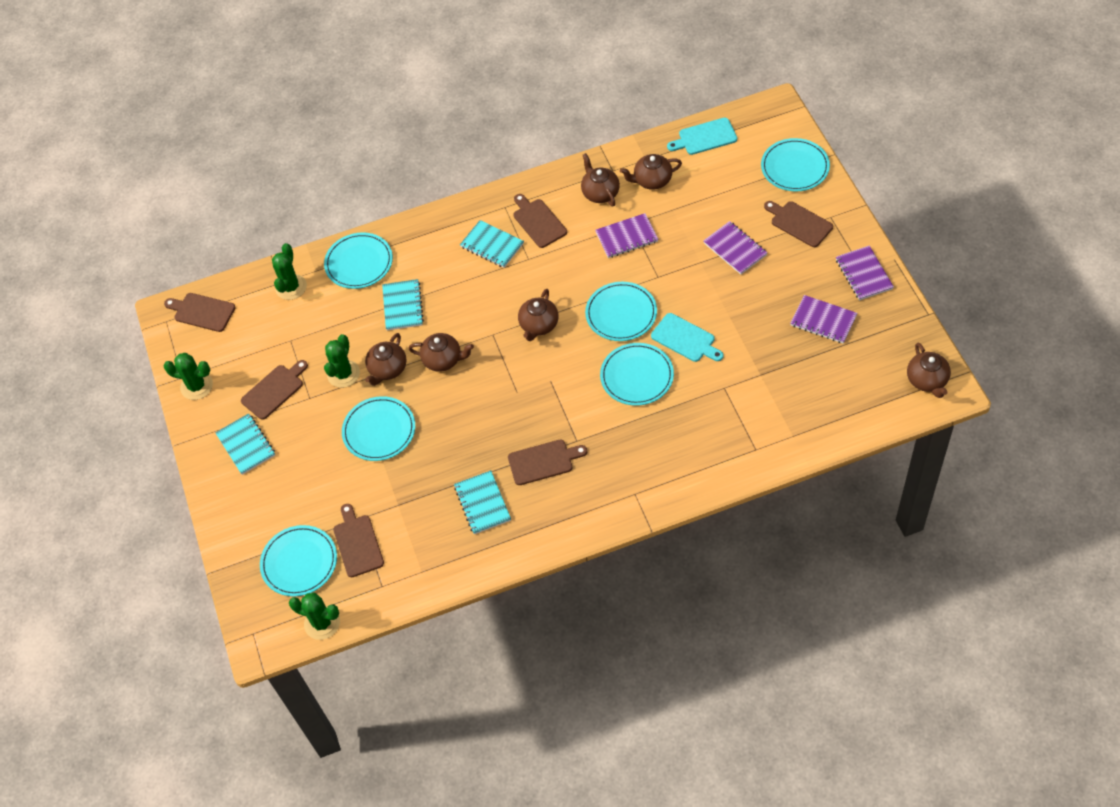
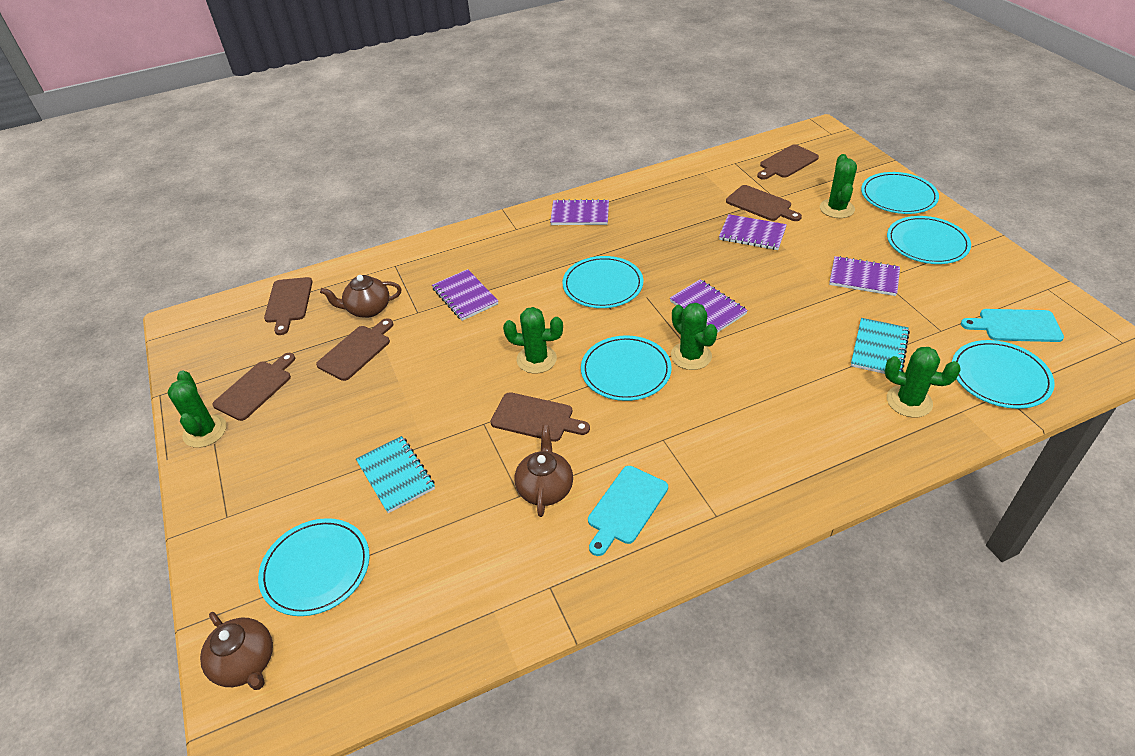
brown teapot: [365,333,407,386] [408,333,474,372] [518,289,558,341] [581,153,620,206] [620,154,682,190] [907,343,951,398] = 6 -> [200,612,273,690] [320,275,401,318] [515,425,573,517] = 3
green cactus: [164,353,213,400] [272,243,307,300] [289,593,340,640] [324,334,360,388] = 4 -> [167,370,227,448] [503,307,563,374] [671,303,718,370] [820,154,857,218] [885,347,961,418] = 5
purple notebook: [595,213,659,258] [703,221,768,274] [790,295,857,344] [836,246,894,300] = 4 -> [432,269,498,321] [550,199,609,225] [670,279,748,333] [719,214,787,250] [829,256,900,296] = 5
turquoise notebook: [215,413,275,475] [382,279,424,331] [454,470,511,534] [460,220,524,268] = 4 -> [356,436,435,513] [851,318,910,374] = 2

